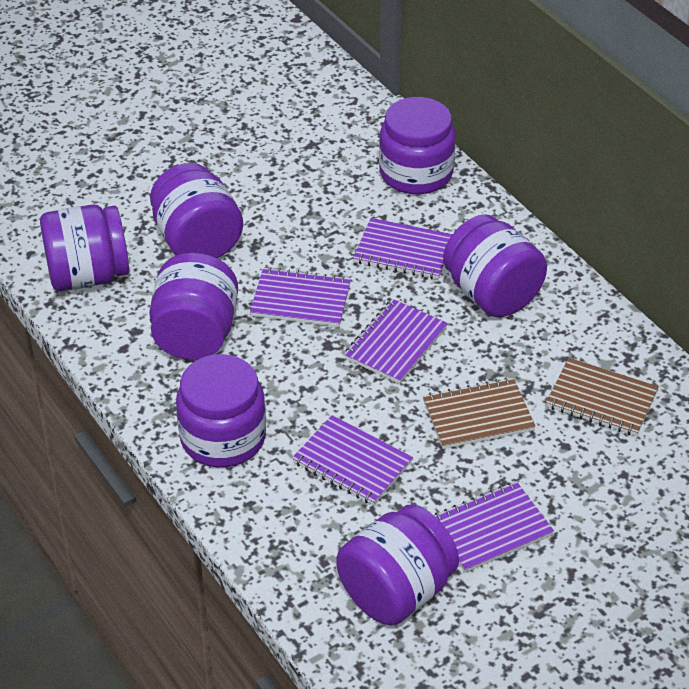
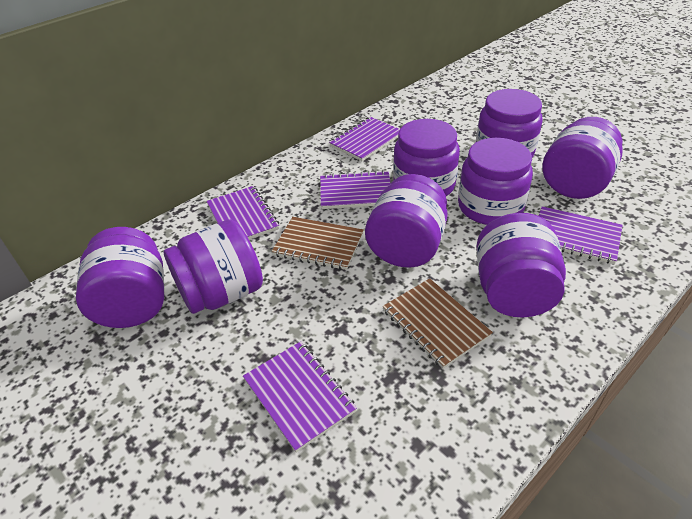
purple jar: [40,204,129,291] [149,252,238,360] [150,163,243,258] [176,354,266,467] [337,504,459,626] [379,97,456,194] [443,214,547,317] = 7 -> [76,227,165,328] [164,219,263,314] [365,174,448,268] [393,119,460,196] [458,138,533,225] [476,89,543,158] [476,213,566,317] [542,117,623,199] = 8

